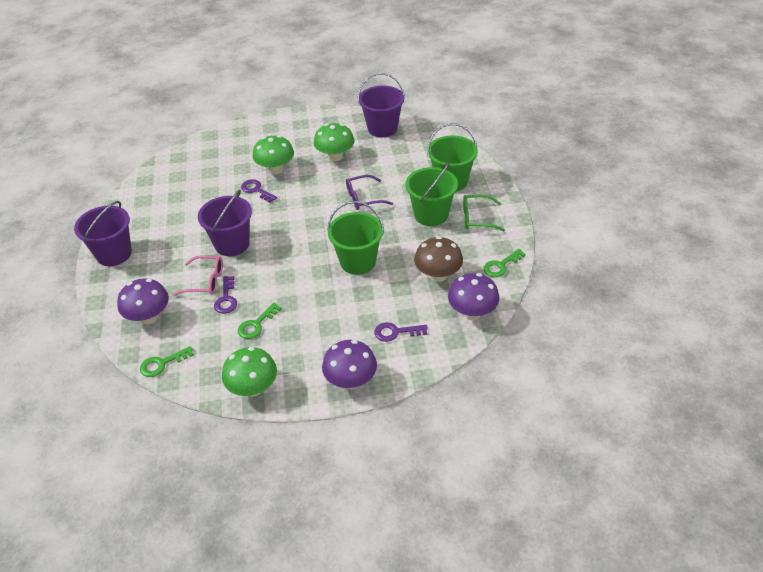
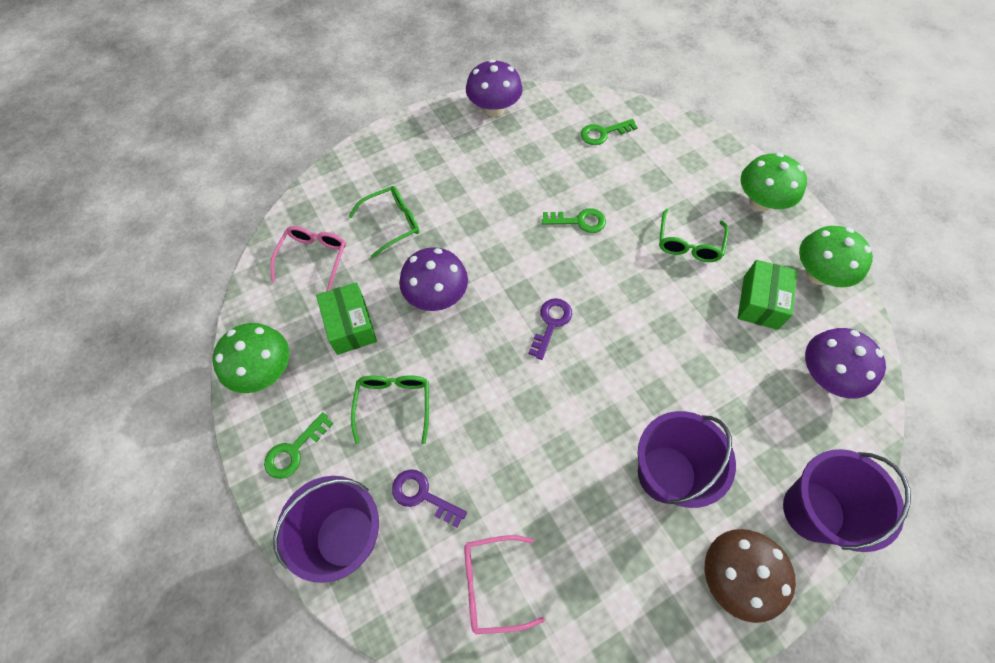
green box: none = 0 -> [316,282,377,355] [738,260,797,330] = 2
green bucket: [327,201,384,275] [405,162,458,226] [427,123,478,192] = 3 -> none = 0
green glasses: [463,195,505,232] = 1 -> [349,186,419,258] [351,375,429,444] [659,208,729,262] = 3
pink glasses: [173,255,223,296] = 1 -> [270,226,346,292] [464,535,545,634] = 2
purple glasses: [346,175,393,210] = 1 -> none = 0
purple key: [214,276,237,314] [241,179,277,202] [374,322,428,342] = 3 -> [392,469,467,528] [528,298,572,360] = 2

